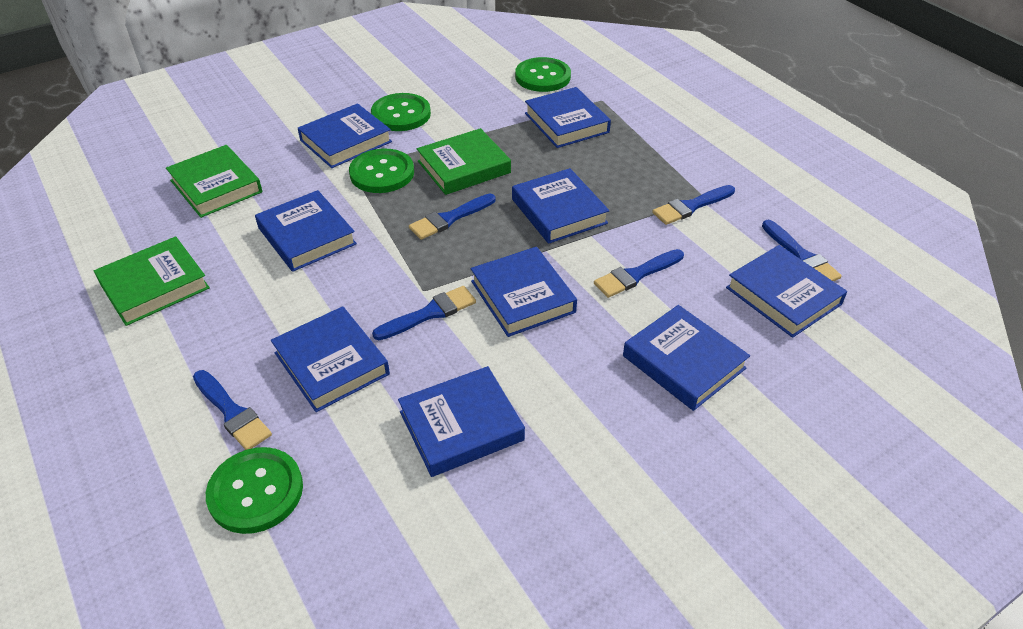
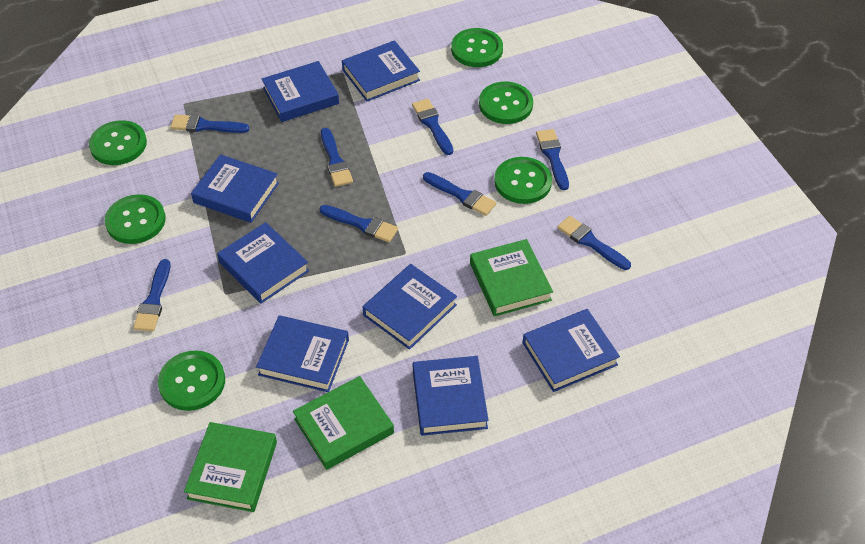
blue book: [255,190,357,272] [271,306,390,412] [298,103,392,168] [398,366,525,477] [471,247,577,337] [512,168,609,244] [525,87,611,148] [623,305,750,411] [726,245,847,338] = 9 -> [191,154,279,223] [217,222,309,304] [256,315,349,392] [262,61,339,122] [342,40,420,102] [363,264,457,350] [413,356,489,436] [523,309,620,392] = 8
blue brush: [193,370,272,450] [372,286,476,340] [409,193,495,240] [594,249,684,298] [653,185,735,225] [762,220,842,281] = 6 -> [133,259,170,331] [170,114,249,133] [319,205,398,242] [321,128,353,187] [412,99,453,155] [423,172,496,216] [536,129,569,190] [557,216,631,270] = 8
green button: [206,447,303,534] [349,149,414,193] [371,93,431,131] [515,57,571,92] = 4 -> [89,120,147,165] [105,194,166,244] [158,351,225,411] [451,28,503,67] [479,82,533,124] [494,157,552,204] = 6

